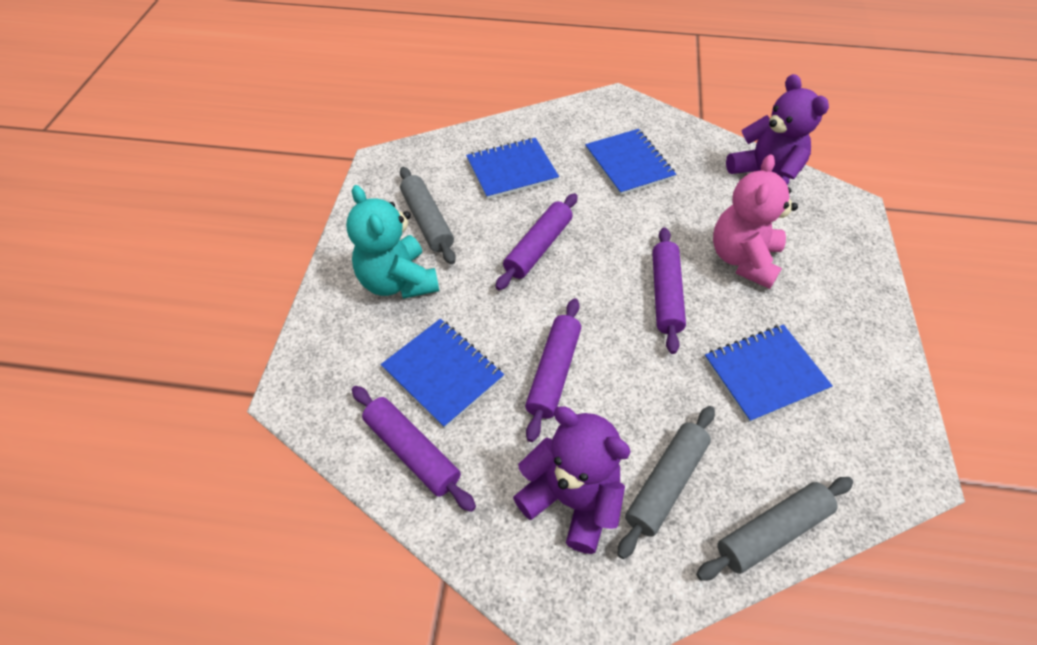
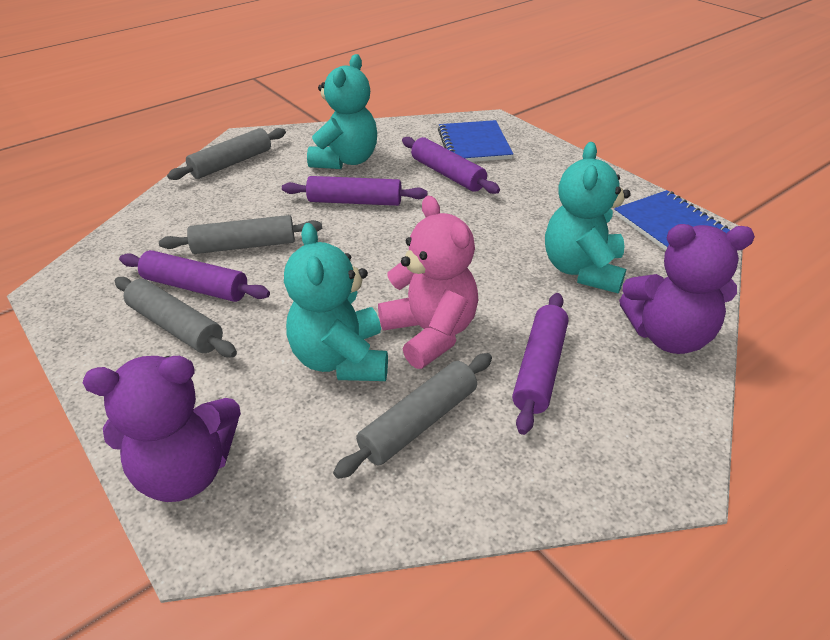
blue notebook: [381,319,504,428] [466,138,559,200] [585,129,676,195] [704,325,833,423] = 4 -> [438,120,513,162] [614,190,730,251] = 2
grey rolling pin: [400,167,456,264] [617,406,715,559] [696,477,853,581] = 3 -> [115,277,237,357] [159,215,322,254] [167,128,286,180] [333,353,492,479] = 4
turquoise teddy bear: [346,185,439,299] = 1 -> [284,223,388,381] [307,54,377,169] [545,142,631,293] = 3

